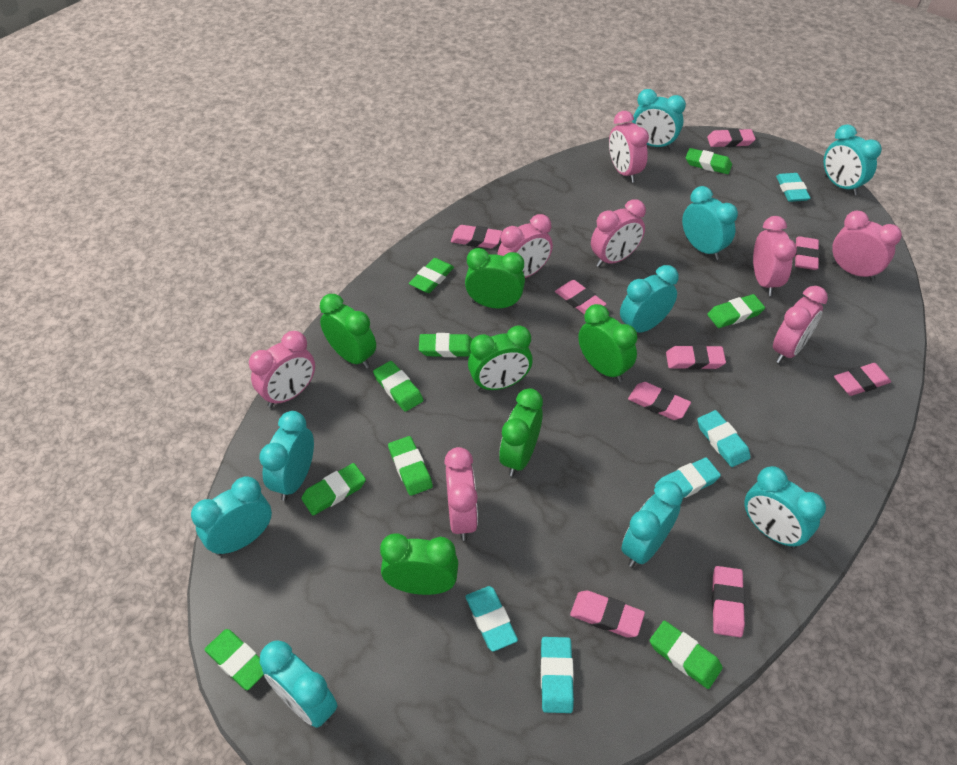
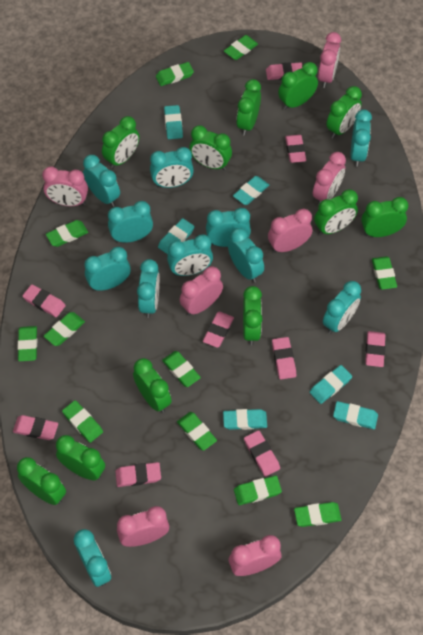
green clock: [320,294,376,369] [380,533,458,595] [465,248,525,309] [468,326,533,391] [499,388,543,477] [578,304,637,382] = 6 -> [17,457,66,505] [56,435,105,480] [102,116,139,169] [133,358,172,413] [189,125,232,170] [236,79,261,136] [243,286,262,345] [278,62,318,110] [314,189,358,235] [326,86,362,138] [361,197,408,237] = 11
green eraser: [204,629,264,690] [301,463,366,516] [373,361,423,412] [388,436,433,496] [409,258,454,293] [419,333,473,357] [650,621,723,689] [686,148,732,174] [707,294,765,328] = 9 -> [18,326,37,361] [44,312,85,346] [46,220,88,247] [62,400,103,443] [156,62,194,86] [162,351,201,387] [177,412,217,451] [224,35,258,60] [234,476,282,505] [294,502,342,527] [372,256,397,290] = 11
pink clock: [249,331,315,408] [444,447,478,541] [497,214,553,278] [591,199,646,267] [609,111,649,183] [753,216,797,296] [773,286,828,363] [832,211,902,281] = 8 -> [42,166,88,206] [117,506,169,547] [180,266,223,316] [229,535,281,576] [268,209,312,253] [313,152,346,206] [318,32,341,88] = 7
turquoise clock: [191,476,272,556] [259,411,314,501] [260,640,338,728] [620,265,679,333] [621,481,683,567] [632,89,686,150] [682,186,738,260] [744,466,826,549] [824,124,882,195] = 9 -> [73,529,111,587] [83,155,120,207] [84,247,131,291] [108,201,153,243] [137,259,160,318] [150,147,194,188] [167,234,213,276] [206,208,251,247] [228,228,264,282] [323,281,361,334] [350,109,372,167] = 11
turquoise eraser: [465,586,518,652] [541,637,574,713] [655,457,721,498] [697,410,751,467] [776,173,811,202] = 5 -> [158,218,194,254] [164,105,183,139] [223,409,267,430] [233,176,269,205] [309,365,352,404] [333,401,378,429] = 6

